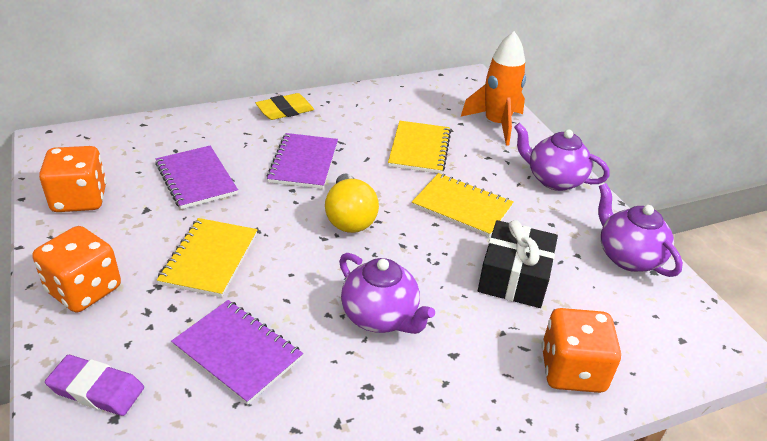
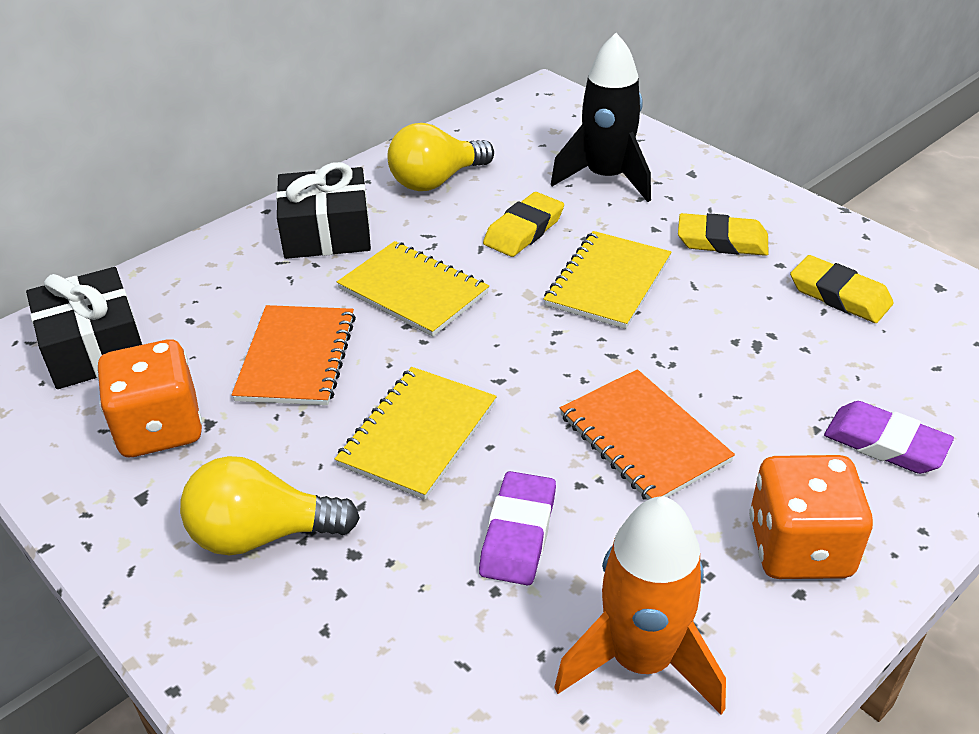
black gift: [478,220,558,308] = 1 -> [26,267,142,389] [276,162,371,259] = 2
black rocket: none = 0 -> [551,33,651,202] = 1
orange dice: [32,226,121,312] [39,146,107,212] [541,308,621,393] = 3 -> [97,340,202,457] [749,455,873,579] = 2
orange notebook: none = 0 -> [232,305,356,405] [560,369,735,500] = 2
purple eraser: [45,355,144,416] = 1 -> [479,471,556,586] [824,401,954,474] = 2
purple notebook: [155,146,238,209] [171,300,303,405] [266,133,338,189] = 3 -> none = 0
purple teapot: [339,253,435,334] [514,123,610,191] [598,183,683,277] = 3 -> none = 0
yellow eraser: [255,93,314,120] = 1 -> [483,192,564,257] [678,213,769,256] [790,255,894,323] = 3
yellow light bulb: [325,173,379,233] = 1 -> [180,456,360,555] [387,123,494,191] = 2

